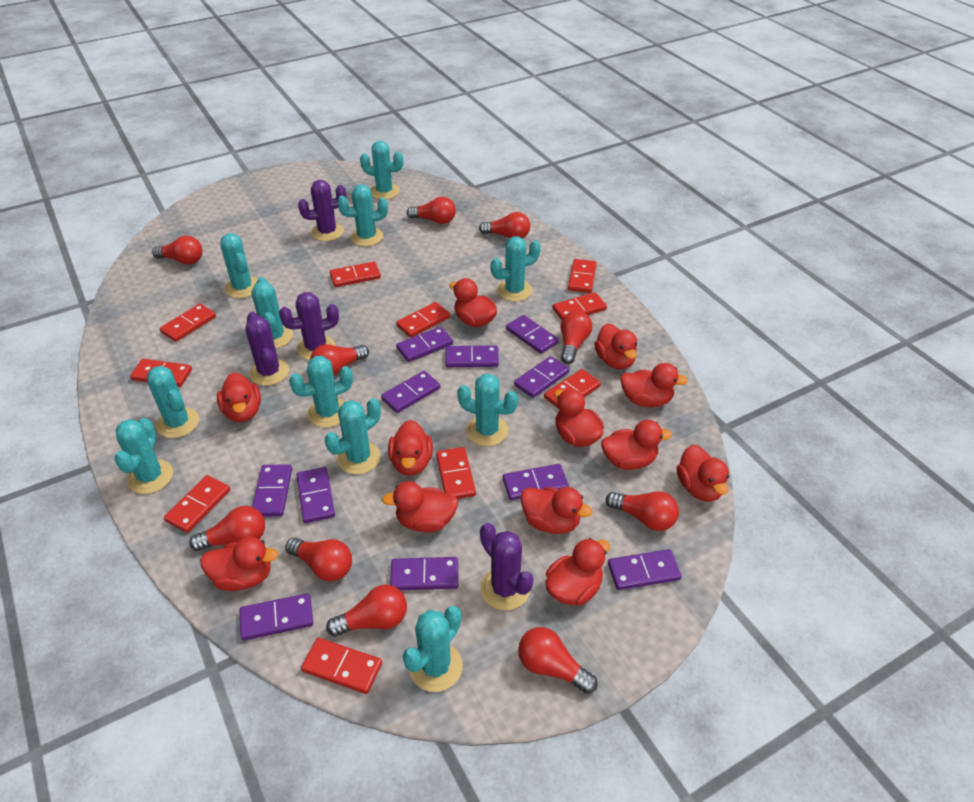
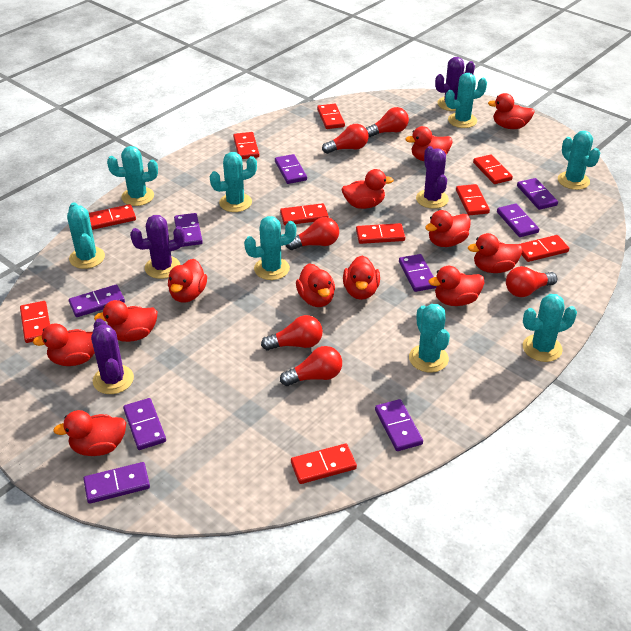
purple domino: [239,593,313,641] [252,465,292,517] [297,467,335,523] [381,371,440,413] [390,557,459,590] [396,327,453,362] [445,345,499,367] [503,464,569,501] [506,315,559,354] [514,356,569,398] [608,549,682,590] = 11 -> [69,284,125,317] [84,462,150,504] [123,398,166,450] [174,213,203,247] [275,154,307,184] [375,399,423,451] [399,254,437,292] [497,204,539,237] [517,178,558,210] = 9
red light bulb: [152,236,202,265] [189,506,265,551] [285,537,352,581] [310,344,369,376] [326,585,407,637] [407,197,456,224] [479,212,530,239] [518,627,598,694] [561,311,592,364] [606,491,679,531] = 10 -> [261,315,323,351] [280,346,342,386] [286,217,339,250] [322,124,368,154] [366,107,409,137] [506,266,557,297] = 6
turquoise cactus: [115,418,173,494] [147,366,199,438] [221,233,258,298] [251,277,293,349] [289,356,353,428] [325,398,381,474] [337,184,388,246] [360,141,403,200] [403,606,463,692] [457,374,518,446] [491,237,541,301] = 11 -> [67,202,105,269] [107,146,158,206] [209,152,257,212] [244,216,297,280] [409,304,450,373] [445,73,487,128] [523,294,577,362] [558,131,600,190] = 8

